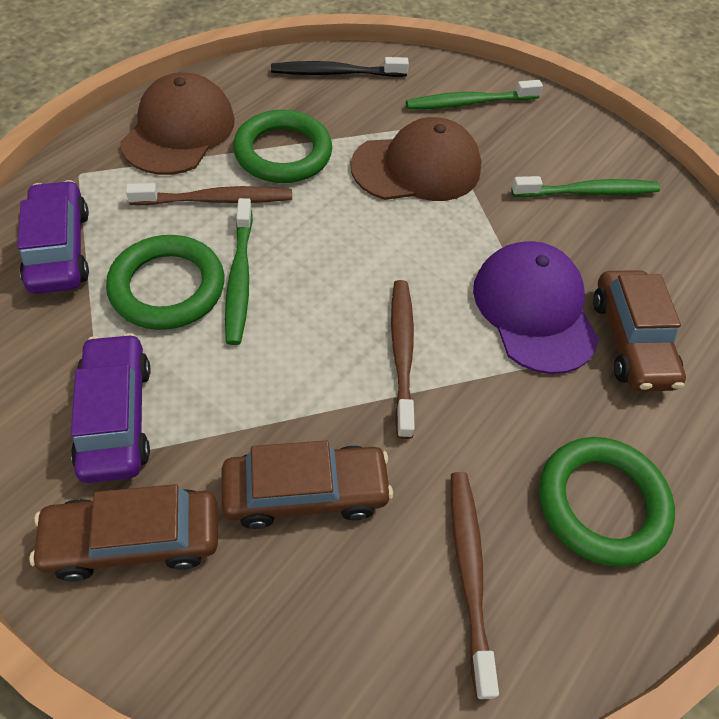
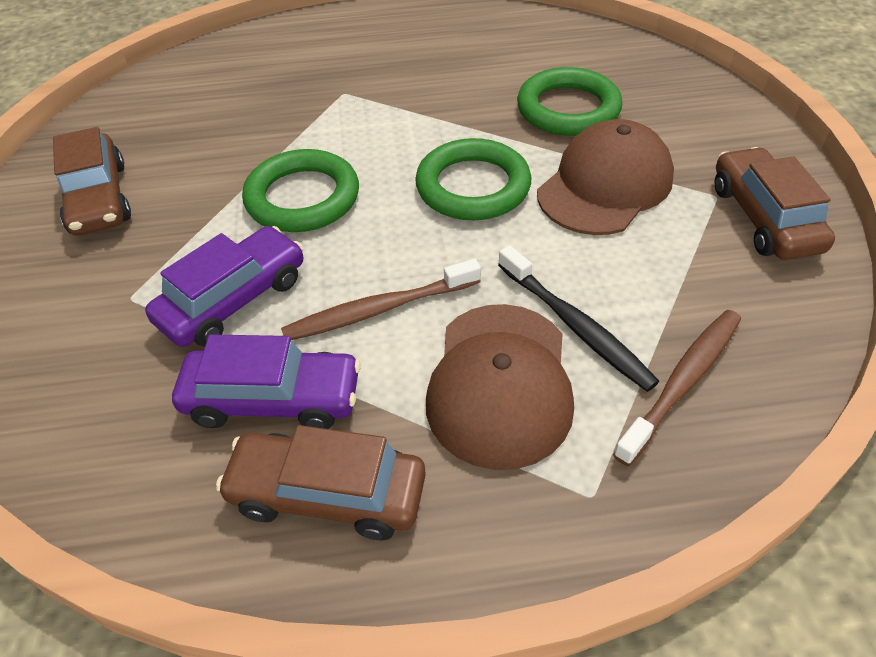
brown toothbrush: [126,183,292,205] [391,280,415,439] [451,472,499,699] = 3 -> [281,259,481,340] [613,310,741,466] = 2
green toothbrush: [225,198,253,345] [406,80,543,110] [511,176,660,197] = 3 -> none = 0
purple cap: [473,241,599,374] = 1 -> none = 0

